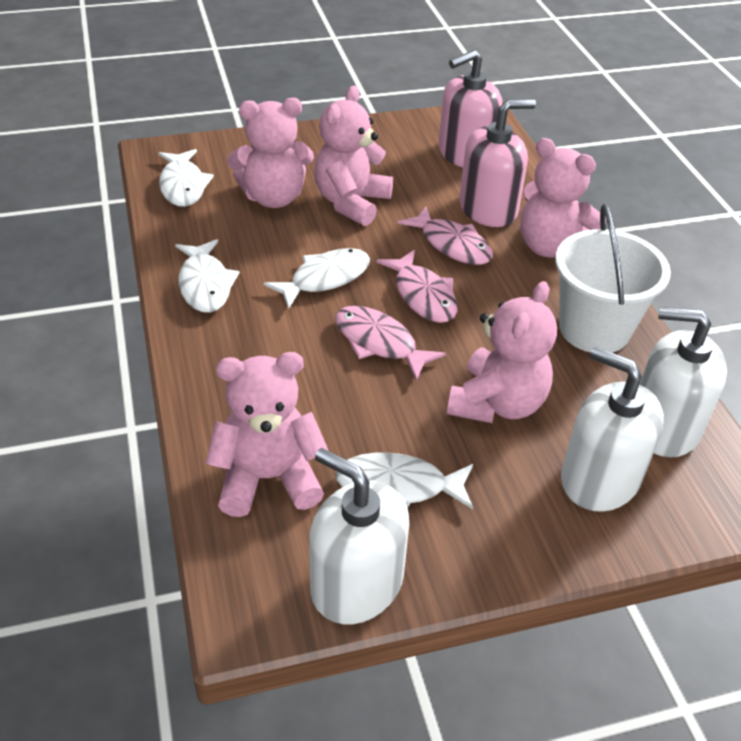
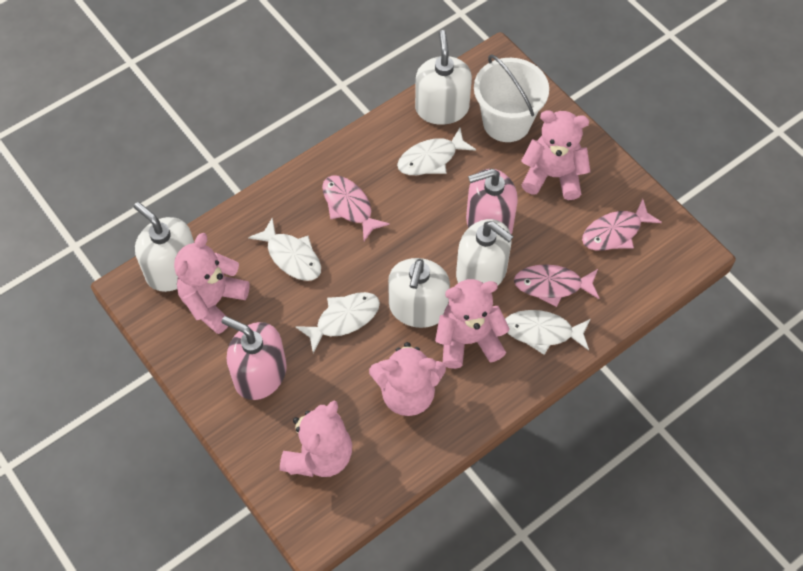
white soap dispenser: [309,448,409,624] [561,346,664,512] [639,307,727,458] = 3 -> [134,202,194,292] [388,258,450,328] [415,30,472,125] [456,219,514,285] = 4

